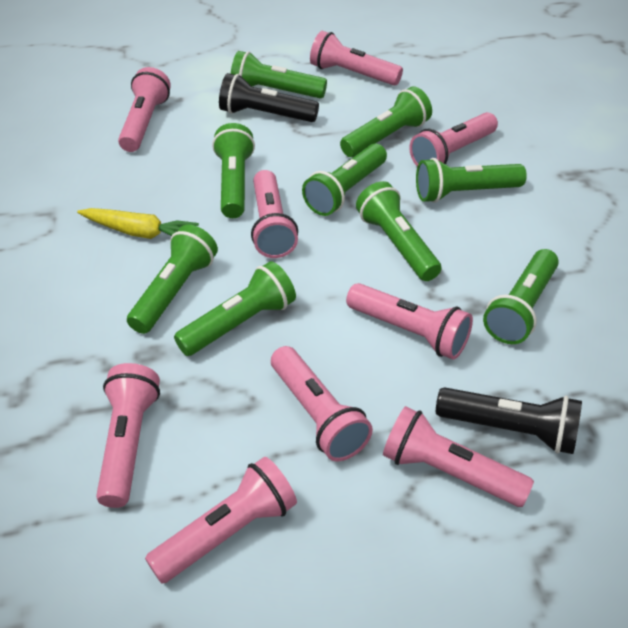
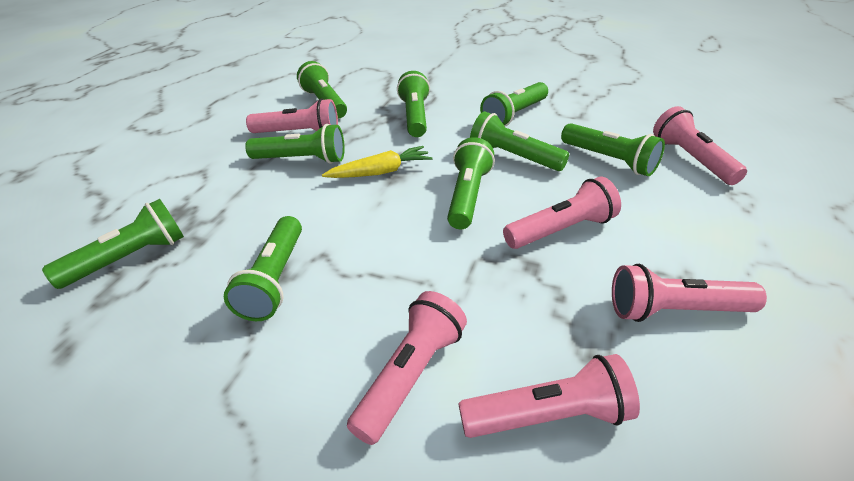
black flashlight: [219,73,319,122] [436,387,582,454] = 2 -> none = 0
pink flashlight: [96,363,160,508] [118,67,171,152] [145,457,297,584] [251,170,298,258] [271,346,373,461] [310,31,403,86] [346,283,473,360] [383,406,534,507] [409,112,498,167] = 9 -> [246,98,338,133] [347,291,467,445] [458,354,640,438] [503,177,621,249] [612,264,767,322] [653,106,747,185] = 6

